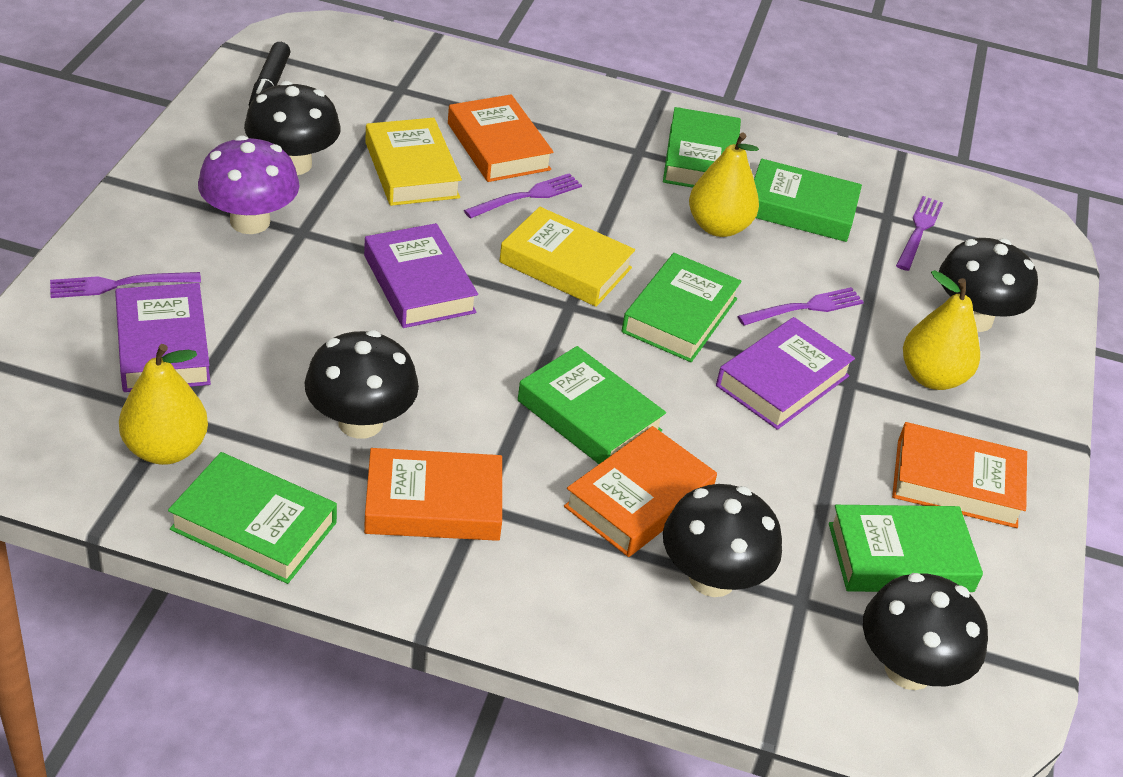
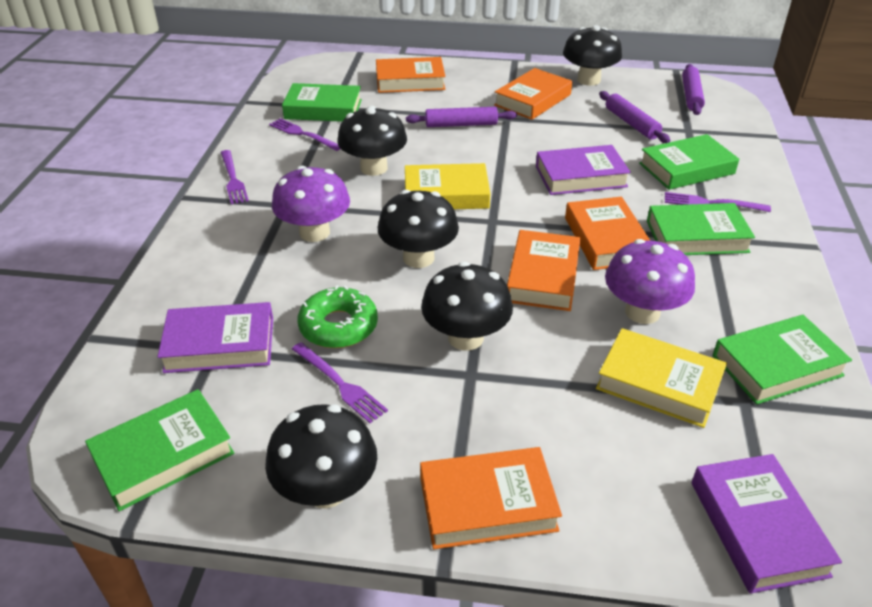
black marker: [249,42,291,106] = 1 -> none = 0
green book: [168,452,337,584] [518,346,666,464] [622,253,742,362] [663,107,741,188] [754,159,862,242] [829,505,983,592] = 6 -> [85,389,234,511] [282,83,362,122] [639,134,739,190] [647,203,755,255] [713,315,852,405] = 5
green donut: none = 0 -> [297,285,378,348] = 1
orange book: [364,448,502,541] [448,94,554,182] [564,426,717,557] [892,422,1027,528] = 4 -> [376,57,446,93] [420,447,562,549] [494,68,572,120] [507,230,581,311] [565,197,650,270] = 5
purple mushroom: [198,135,300,234] = 1 -> [272,166,350,242] [605,239,695,324] = 2
purple rolling pin: none = 0 -> [406,107,517,127] [599,91,670,143] [682,64,705,115] = 3
yellow pear: [119,344,208,465] [689,133,759,237] [903,270,980,390] = 3 -> none = 0

